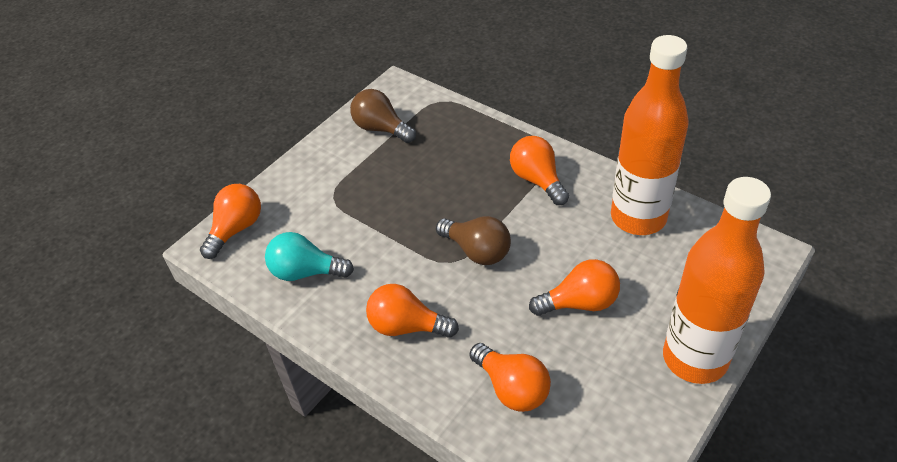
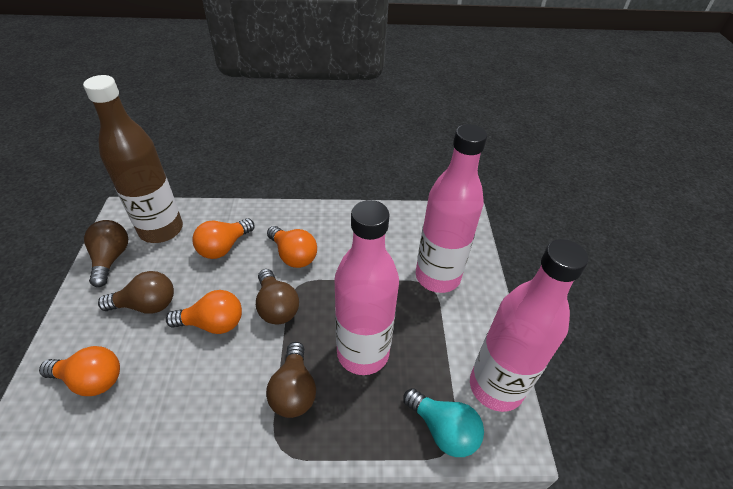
brown bottle: none = 0 -> [83,75,183,243] = 1
brown light bulb: [350,89,416,143] [436,216,511,265] = 2 -> [84,220,128,287] [98,271,174,314] [256,269,299,325] [266,342,316,418] = 4
orange bottle: [611,35,689,235] [663,177,771,384] = 2 -> none = 0
orange light bulb: [200,184,261,259] [366,284,459,338] [469,343,551,412] [510,136,569,205] [529,259,620,316] = 5 -> [39,346,120,396] [166,290,242,334] [192,218,254,259] [267,226,317,268] = 4
pink bottle: none = 0 -> [334,200,399,375] [416,124,487,293] [470,239,588,412] = 3

